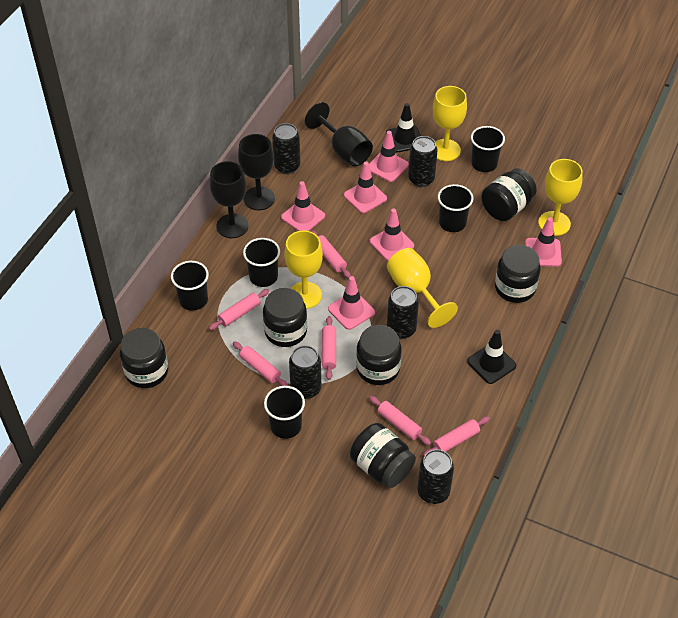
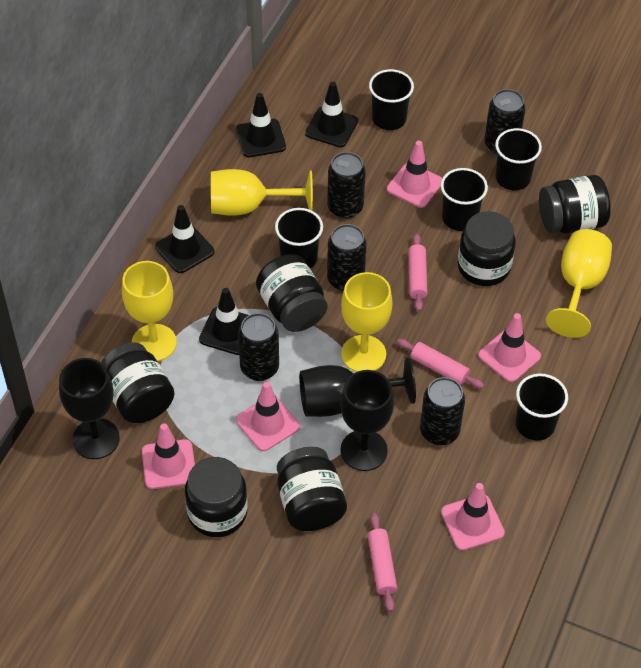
black traffic cone: [386,103,421,152] [467,330,516,384] = 2 -> [155,205,214,273] [199,288,249,355] [236,93,286,157] [305,82,358,147] = 4
pink rolling pin: [209,289,269,330] [233,341,288,386] [310,230,351,278] [322,316,336,380] [369,396,431,445] [423,416,490,456] = 6 -> [368,513,397,612] [397,339,484,388] [408,233,428,311] = 3
pink traffic cone: [281,181,325,231] [328,276,375,330] [344,161,387,213] [369,131,409,182] [370,209,414,261] [525,217,562,267] = 6 -> [142,423,195,489] [236,382,300,451] [387,141,442,208] [441,483,505,551] [478,313,541,382] = 5

